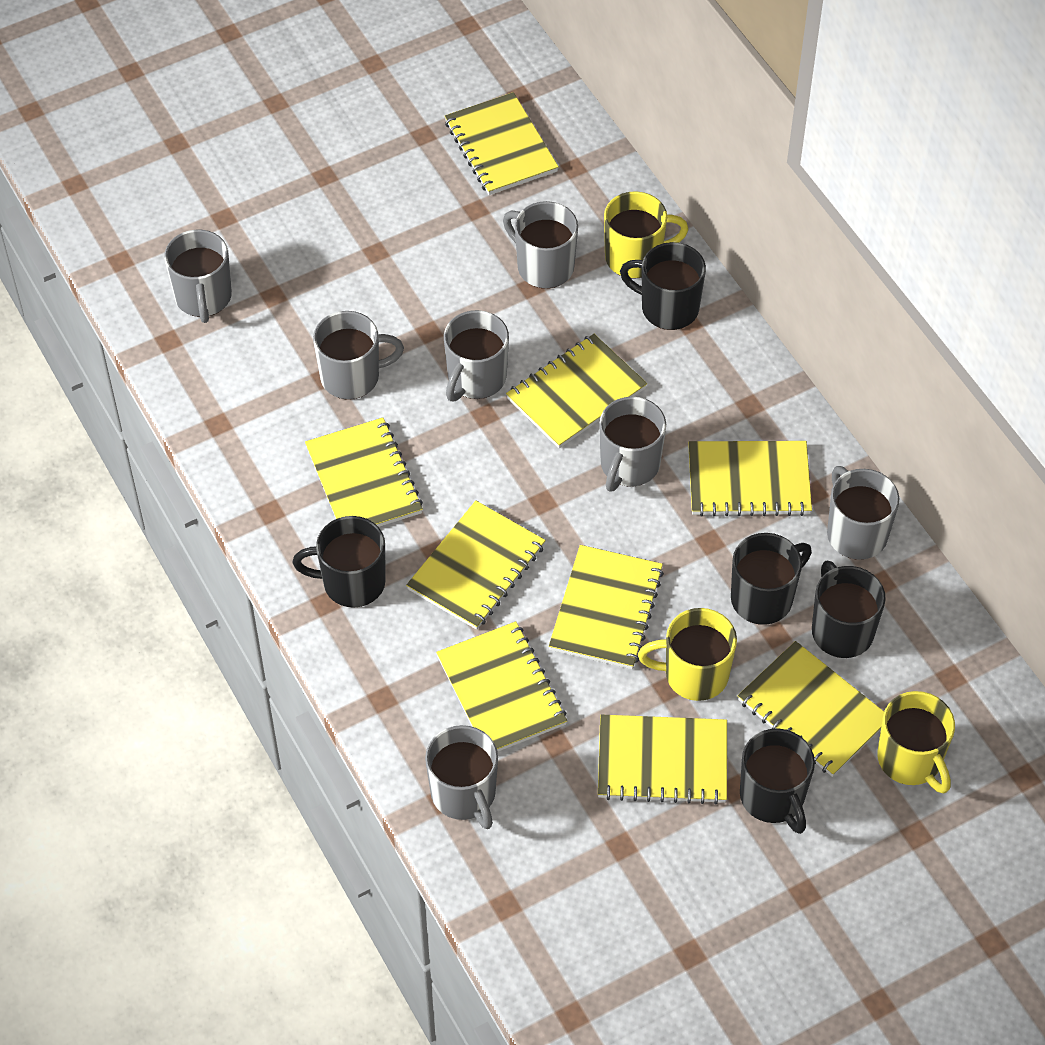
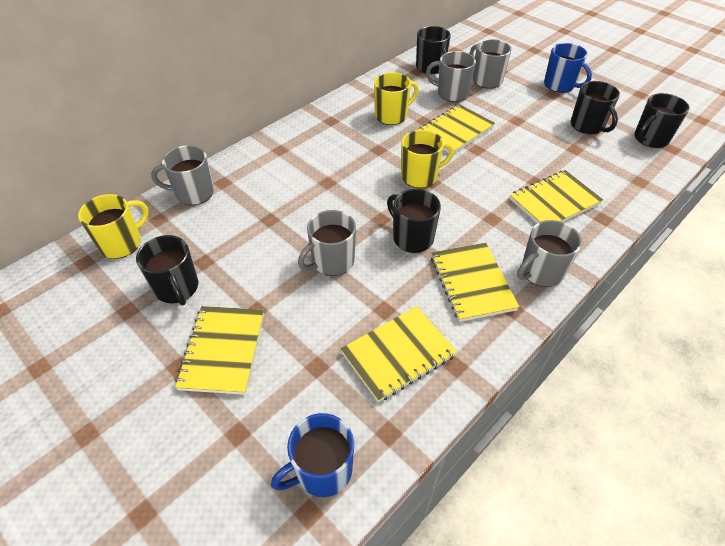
blue mug: none = 0 -> [271,413,354,497] [544,43,592,93] = 2
grey mug: [164,229,232,323] [313,311,404,400] [425,725,498,829] [444,310,509,402] [503,201,578,289] [599,397,666,492] [827,466,899,560] = 7 -> [151,145,214,205] [298,210,356,276] [426,51,476,102] [469,39,511,89] [517,220,582,287] = 5
yellow notebook: [305,417,423,527] [406,500,546,630] [436,621,567,752] [445,92,559,195] [506,334,647,448] [549,545,664,669] [598,715,727,805] [688,441,812,517] [738,641,884,777] = 9 -> [175,306,264,395] [340,306,457,402] [418,104,495,153] [431,243,519,322] [510,170,603,223] = 5

